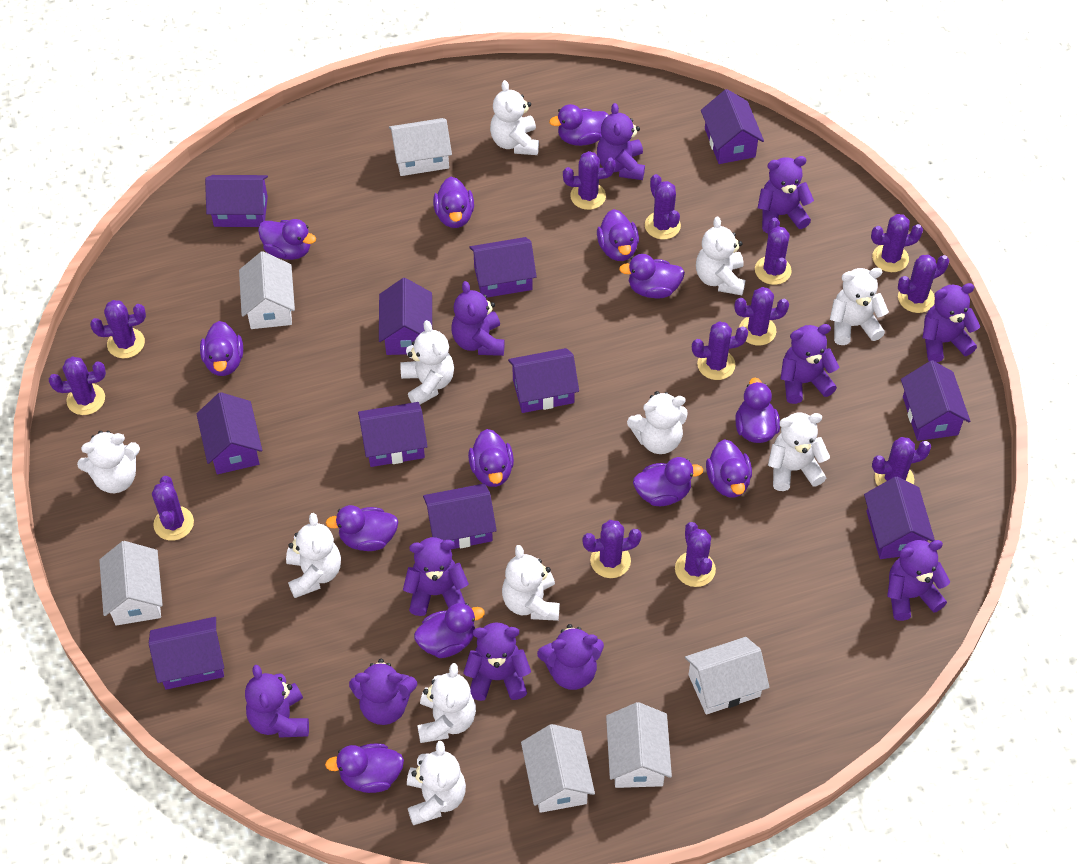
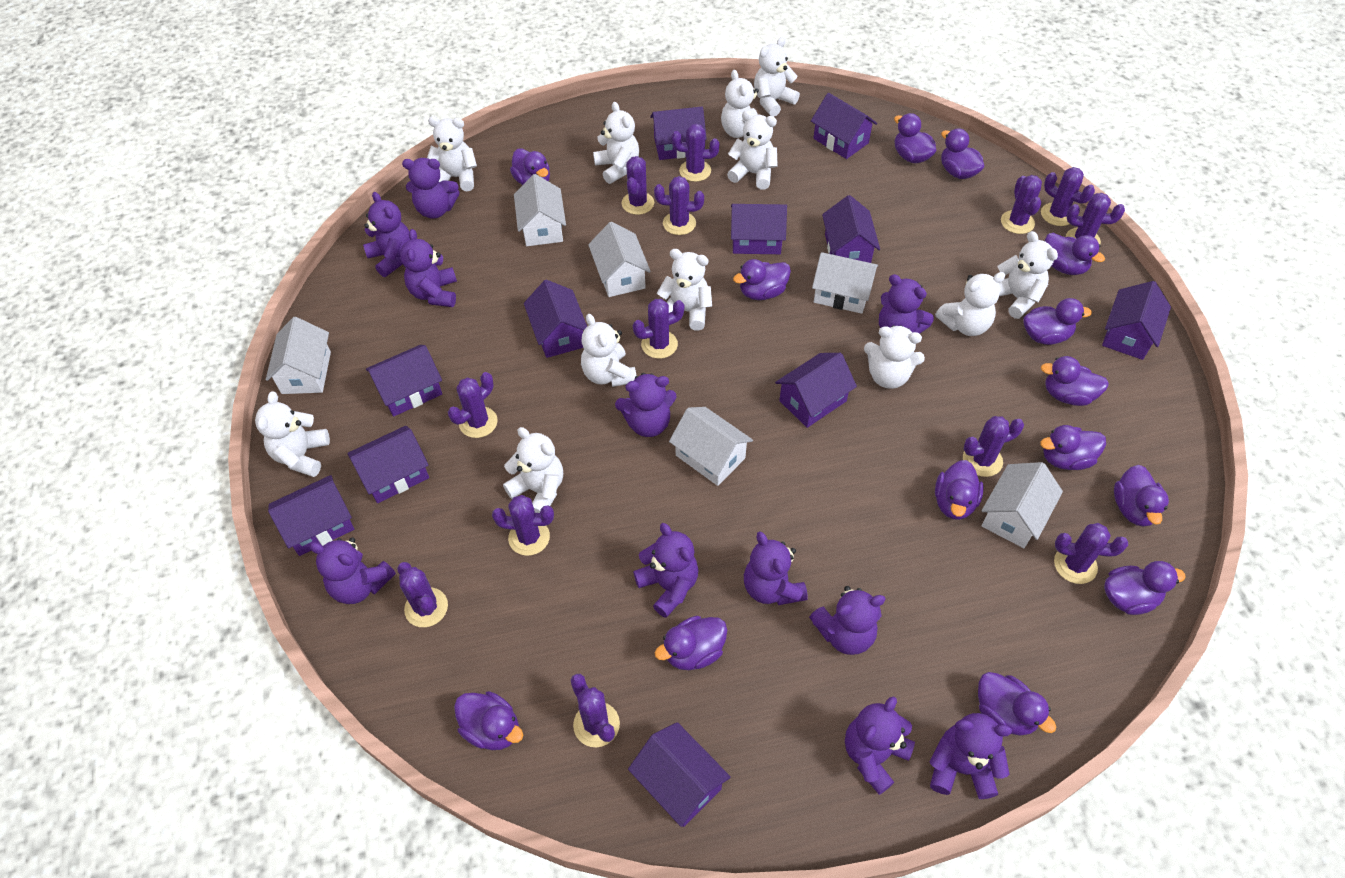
purple duck: [200,321,243,376] [258,219,316,260] [325,743,404,793] [326,505,398,551] [414,603,485,658] [433,177,474,228] [468,429,514,487] [549,104,608,146] [597,209,639,261] [619,254,685,299] [633,457,703,506] [706,439,752,498] [735,378,780,443] = 13 -> [454,691,523,750] [510,149,550,185] [655,616,727,670] [733,259,791,300] [894,113,937,163] [935,460,984,520] [941,128,985,179] [978,672,1056,736] [1023,298,1092,345] [1040,425,1106,470] [1041,356,1109,406] [1045,233,1105,275] [1104,561,1186,615] [1114,465,1169,527] = 14
white teddy bear: [77,431,140,493] [286,513,341,598] [400,320,454,404] [407,741,466,825] [417,663,476,743] [490,80,539,155] [502,545,560,621] [627,391,688,454] [696,217,746,295] [768,413,830,491] [830,268,889,345] = 11 -> [255,391,330,477] [427,116,477,191] [503,427,563,513] [581,314,636,387] [593,102,639,184] [657,249,712,331] [721,70,759,140] [727,110,778,190] [754,37,800,117] [864,325,925,389] [935,272,1006,336] [998,231,1058,319] = 12

